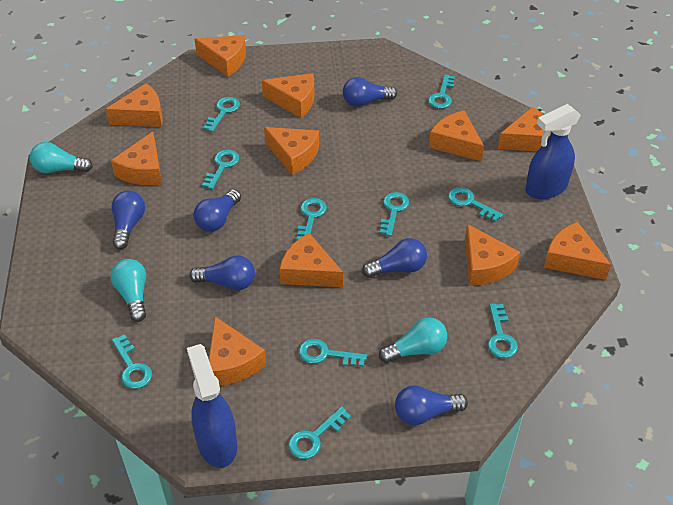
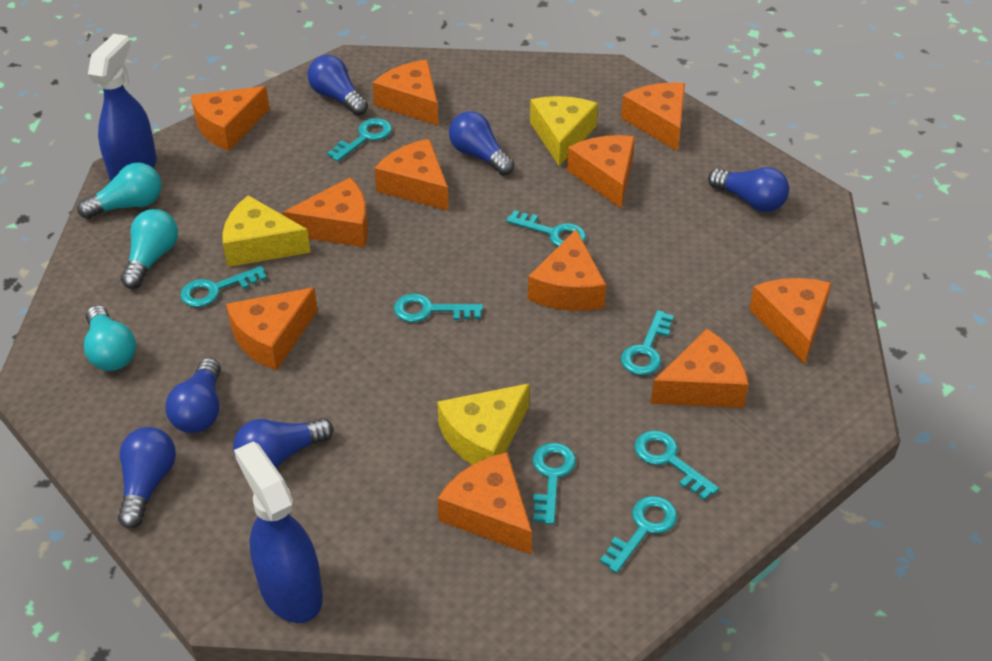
turquoise key: [112,334,152,389] [202,150,239,189] [203,97,240,132] [288,407,351,459] [296,198,327,240] [299,339,367,367] [379,192,409,236] [428,74,455,109] [448,187,503,222] [488,303,518,358] = 10 -> [180,266,267,307] [327,118,392,162] [394,294,483,322] [506,210,586,247] [532,443,576,525] [600,496,677,573] [621,310,674,375] [634,430,719,500] = 8
yellow cheese: none = 0 -> [222,195,311,267] [437,383,530,465] [530,96,598,166] = 3

